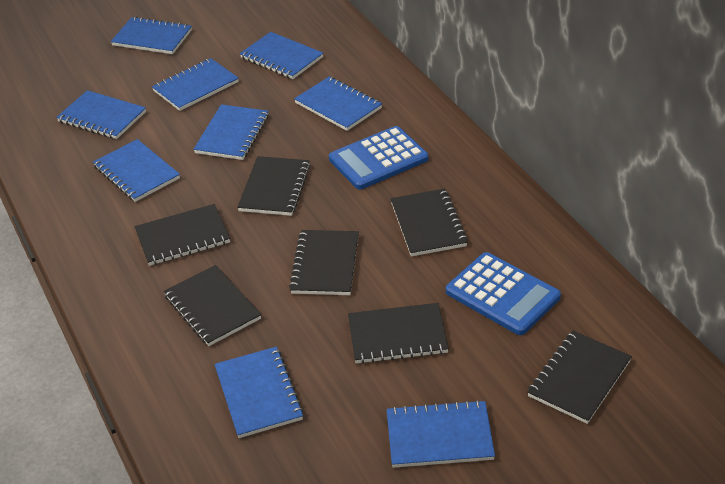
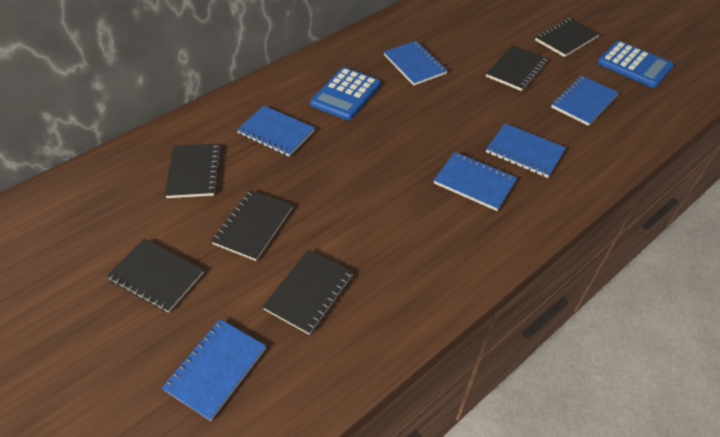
black notebook: [135,204,230,266] [164,265,261,346] [237,156,310,216] [289,230,359,295] [348,303,449,364] [390,189,468,256] [527,331,632,424] = 7 -> [107,239,204,313] [165,143,221,198] [211,190,293,261] [262,249,353,335] [486,45,548,91] [535,17,600,57] = 6
blue notebook: [56,90,146,139] [93,139,180,202] [111,17,192,54] [152,58,239,111] [193,104,269,160] [214,347,304,438] [240,32,323,79] [294,76,382,131] [386,400,495,468] = 9 -> [162,319,266,421] [237,106,315,157] [384,41,448,86] [434,152,517,211] [486,123,566,178] [551,76,619,126] = 6

